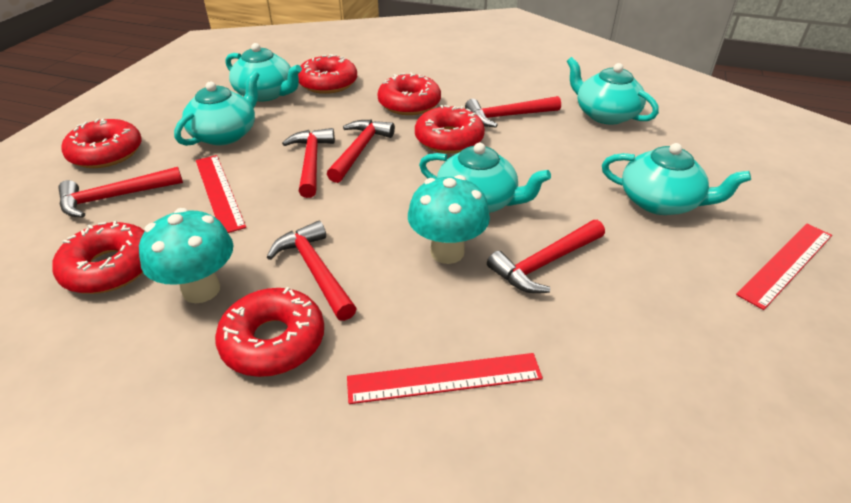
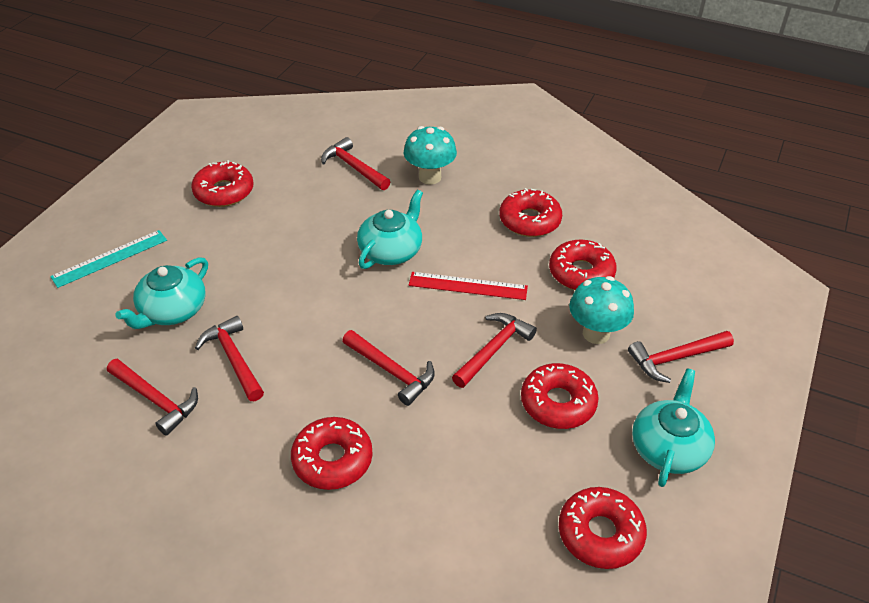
red ruler: [196,155,246,233] [347,353,543,404] [736,223,832,310] = 3 -> [408,272,528,300] = 1
turquoise ruler: none = 0 -> [50,230,167,288] = 1
turquoise teapot: [174,71,260,146] [226,43,302,101] [419,143,551,213] [567,57,659,125] [602,143,751,215] = 5 -> [116,257,208,329] [357,190,423,269] [632,368,715,487] = 3

